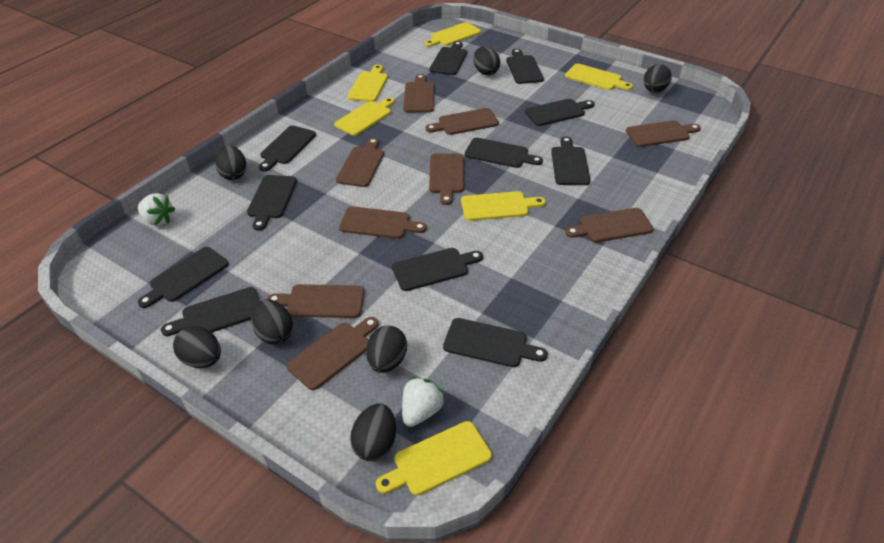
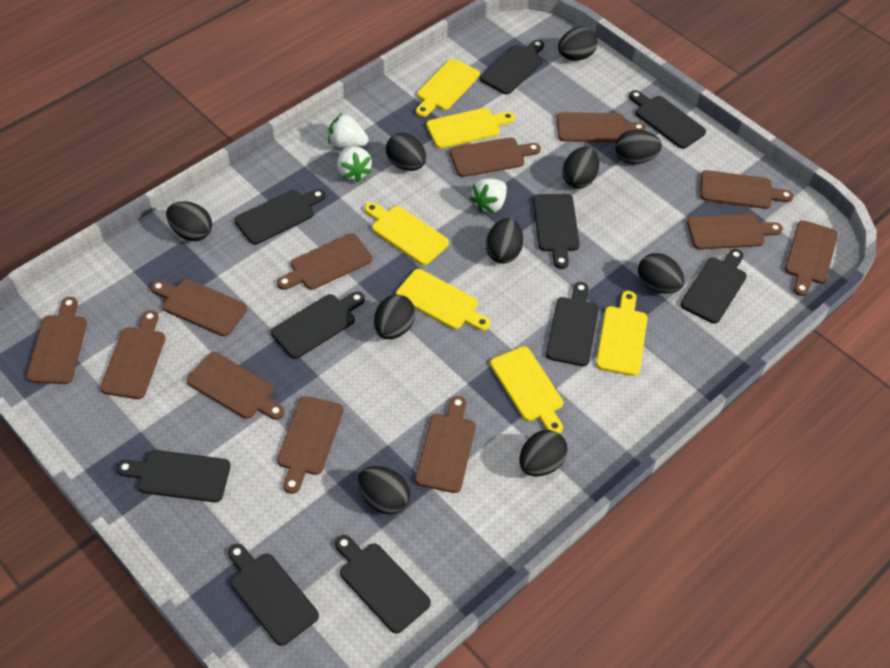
black cutting board: [138,247,229,308] [161,287,260,336] [247,175,297,231] [259,126,316,172] [392,248,483,291] [429,41,467,75] [443,318,548,367] [465,137,543,168] [506,49,544,84] [525,99,595,126] [551,137,590,185] = 11 -> [116,450,231,502] [228,544,319,646] [235,189,326,245] [271,292,365,359] [335,535,431,633] [480,40,544,94] [533,194,580,269] [546,282,599,366] [629,90,706,149] [680,249,747,323] = 10
black egg: [173,326,221,368] [215,145,247,180] [251,299,293,344] [350,404,396,461] [366,325,407,373] [473,47,500,76] [643,64,671,92] = 7 -> [166,201,212,241] [358,466,410,514] [374,294,415,339] [386,133,426,171] [486,218,523,264] [519,430,568,477] [558,27,598,60] [562,147,599,188] [615,129,662,164] [638,253,685,293] = 10
brown cutting board: [267,284,364,318] [287,317,379,390] [336,138,384,187] [339,206,427,239] [403,74,434,112] [426,108,499,135] [429,153,464,205] [565,208,654,242] [626,120,701,147] = 9 -> [27,297,87,384] [100,310,165,399] [151,279,247,336] [187,352,285,420] [277,233,372,290] [277,396,343,494] [415,396,476,493] [450,137,541,177] [556,112,646,142] [687,214,783,250] [700,170,794,209] [785,220,838,296] = 12
white strawberry: [138,193,175,226] [402,376,445,427] = 2 -> [328,113,368,148] [337,146,372,182] [469,178,507,214] = 3

